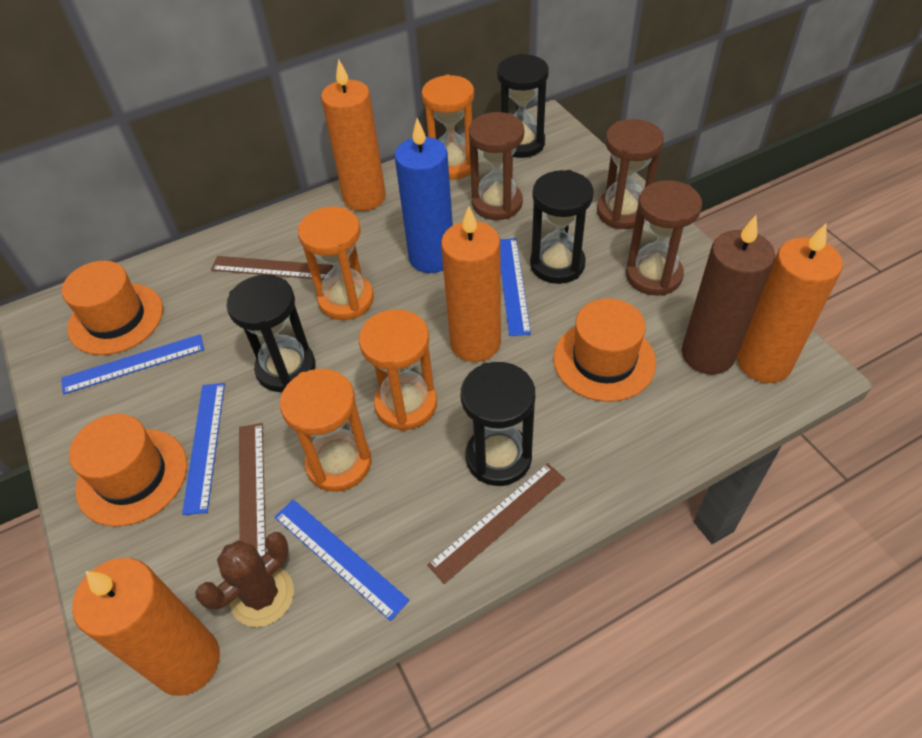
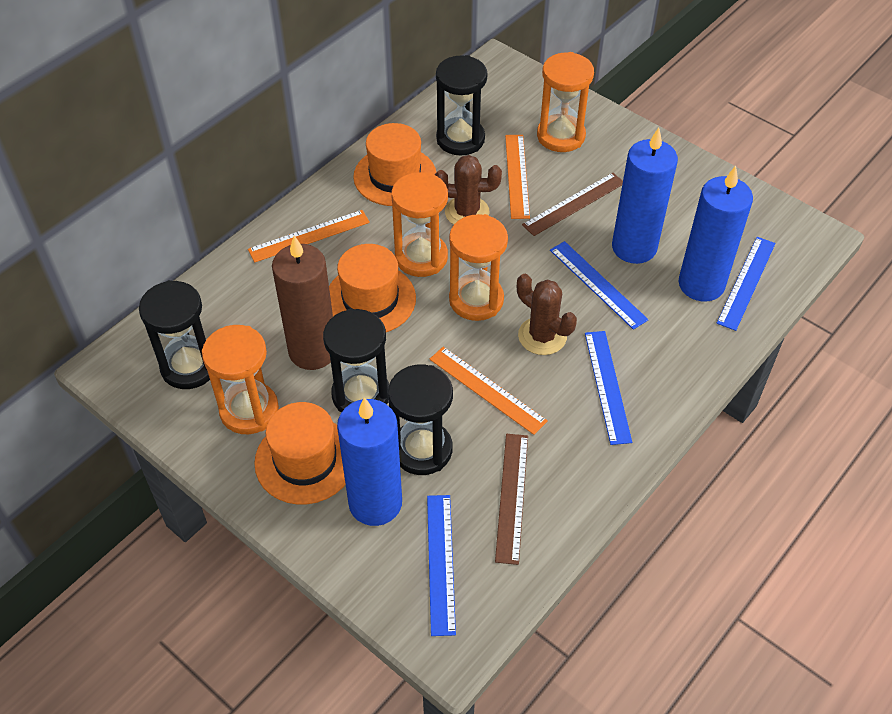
blue candle: [394,118,453,273] = 1 -> [337,397,402,526] [612,128,678,264] [678,166,753,302] = 3
brown cactus: [195,532,294,627] = 1 -> [435,155,502,225] [517,274,577,355] = 2
brown hourglass: [469,112,524,220] [597,119,664,229] [626,180,702,296] = 3 -> none = 0
brown ruler: [211,256,334,280] [239,423,266,557] [427,463,565,584] = 3 -> [495,434,528,565] [522,173,623,236] = 2
orange candle: [72,558,220,696] [321,59,386,211] [441,206,501,362] [737,223,843,383] = 4 -> none = 0
orange ruler: none = 0 -> [248,210,370,263] [429,347,548,435] [505,135,530,219] = 3

